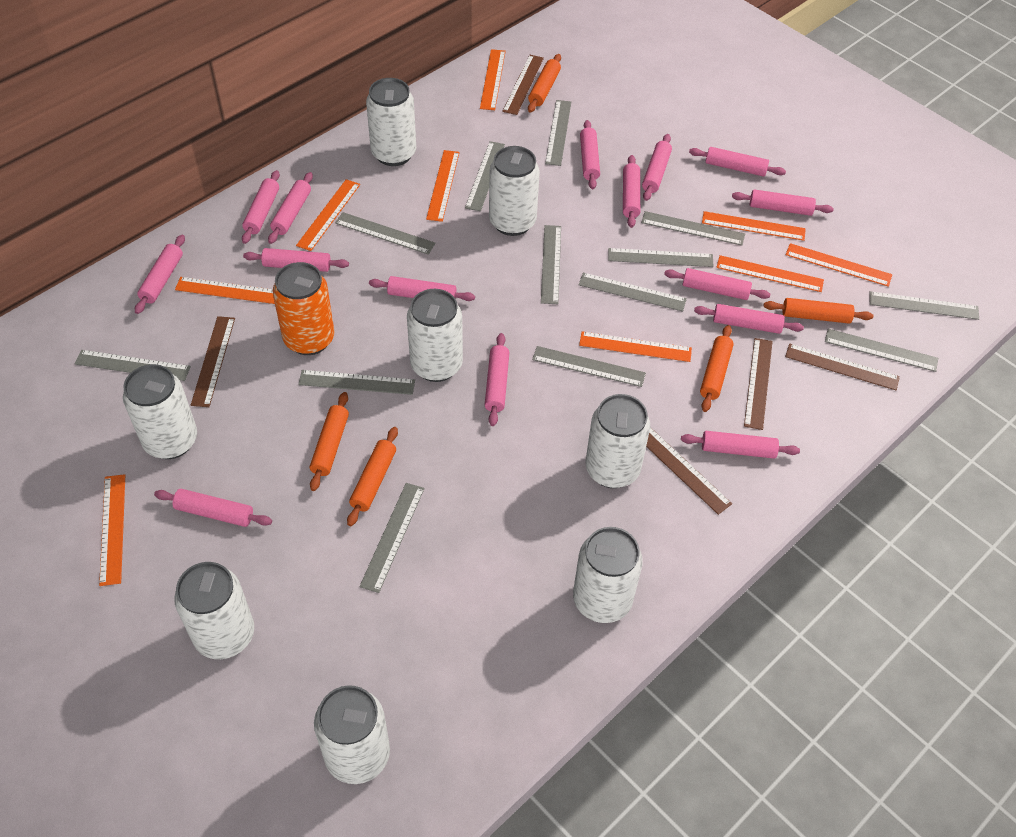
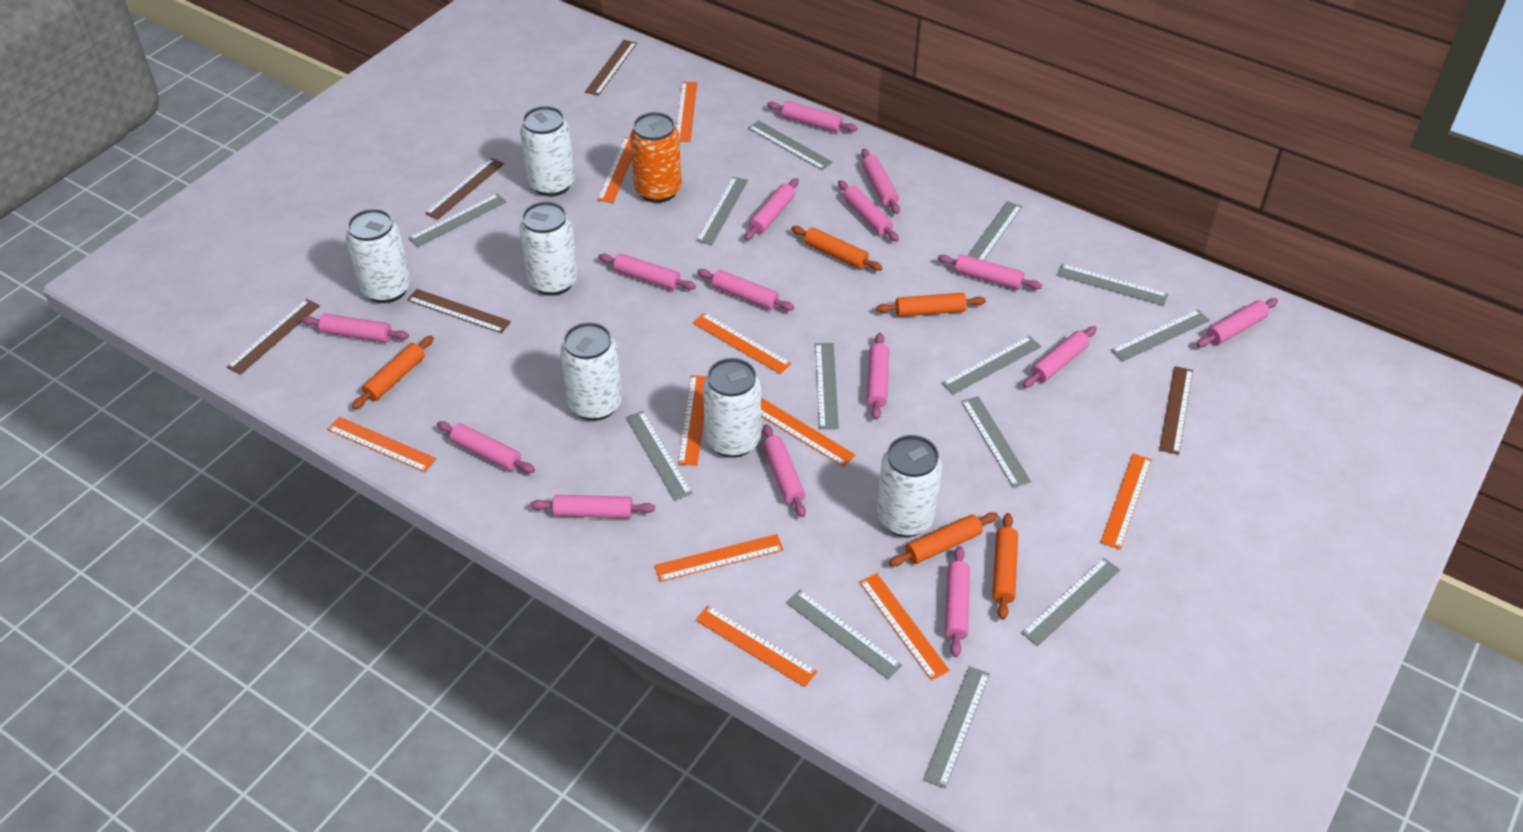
orange ruler: [99,474,125,586] [175,277,275,304] [296,179,360,251] [426,150,460,222] [480,49,506,110] [579,332,692,362] [702,211,806,241] [716,255,824,292] [786,243,892,287] = 9 -> [327,417,437,472] [597,137,632,203] [655,534,784,582] [676,82,697,142] [678,375,707,466] [693,313,792,374] [695,605,817,687] [761,398,855,467] [859,573,950,680] [1100,453,1152,549] = 10
white can: [123,364,197,459] [174,562,254,659] [314,685,390,784] [366,78,416,166] [407,289,463,382] [489,146,540,236] [573,527,643,623] [586,394,650,488] = 8 -> [346,209,411,303] [519,201,578,296] [520,106,575,197] [560,322,622,421] [703,358,761,458] [877,435,942,537] = 6

